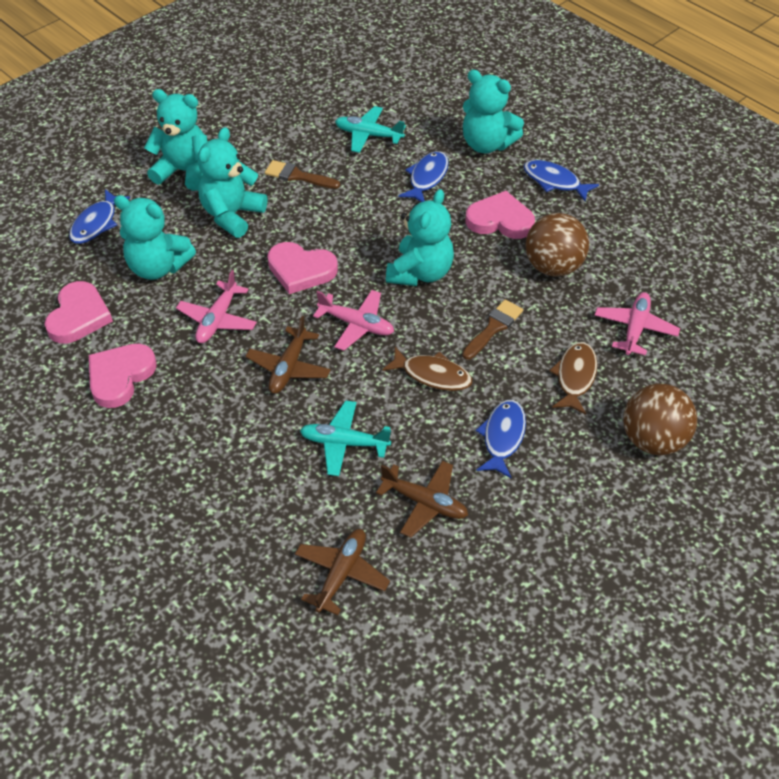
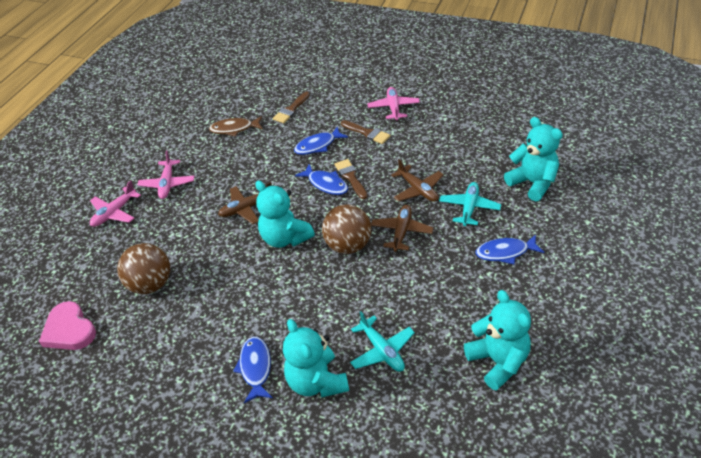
brown brush: [265,160,340,189] [462,299,523,360] = 2 -> [273,92,310,123] [335,159,367,199] [341,120,390,144] = 3
brown fish: [382,347,472,391] [549,342,597,415] = 2 -> [209,116,263,137] = 1
pink heart: [45,281,113,344] [89,344,157,408] [267,242,338,294] [466,191,535,239] = 4 -> [39,301,96,350] = 1
turquoise teddy bear: [114,195,196,280] [144,89,207,191] [197,127,267,238] [386,189,454,286] [463,70,524,153] = 5 -> [255,181,315,248] [283,319,349,398] [464,290,531,391] [504,117,563,201] = 4

